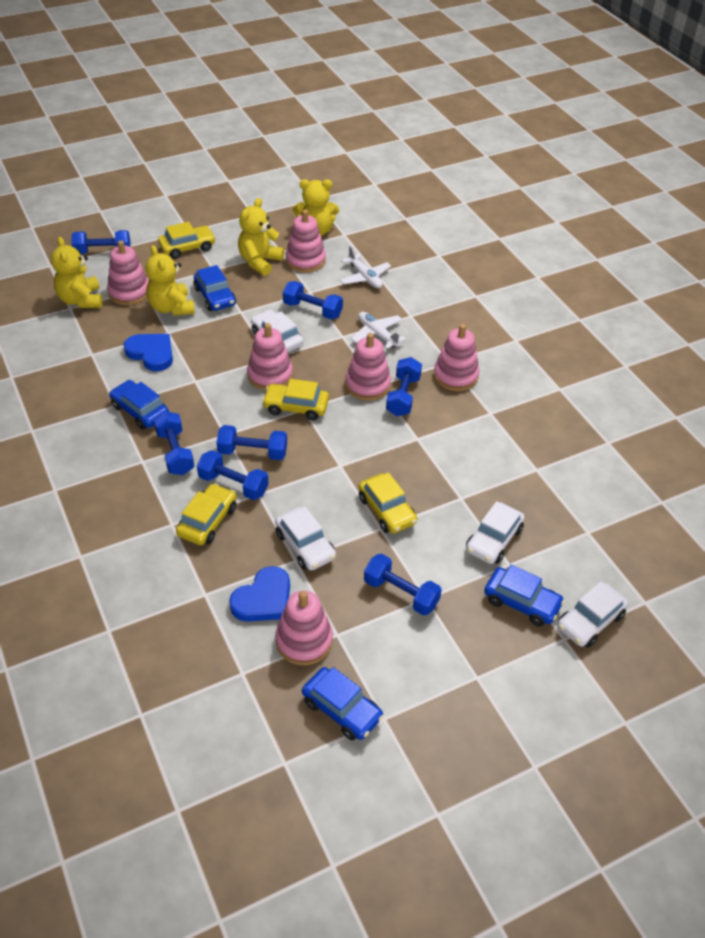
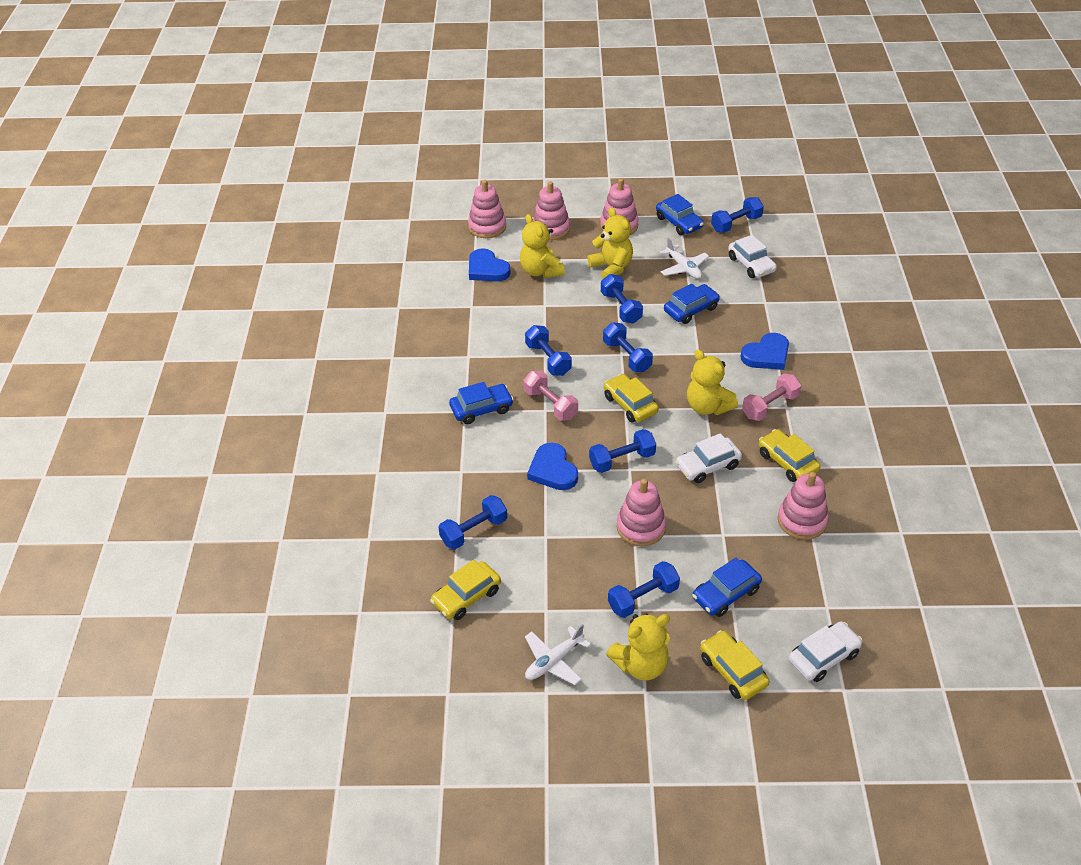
blue heart: [123,334,173,371] [229,566,290,622] = 2 -> [469,248,511,282] [527,443,578,490] [741,333,789,370] = 3
pink dumbbell: none = 0 -> [523,370,578,421] [742,373,801,421] = 2
pink stacking toy: [107,240,149,305] [247,323,293,391] [275,590,333,665] [286,210,326,273] [345,333,391,401] [434,324,479,391] = 6 -> [468,180,506,238] [533,181,570,240] [600,178,639,235] [617,479,666,546] [778,472,829,540] = 5
white car: [251,310,303,353] [275,507,336,570] [466,501,525,564] [557,581,628,648] = 4 -> [675,433,742,483] [728,235,777,278] [789,621,863,682] = 3

